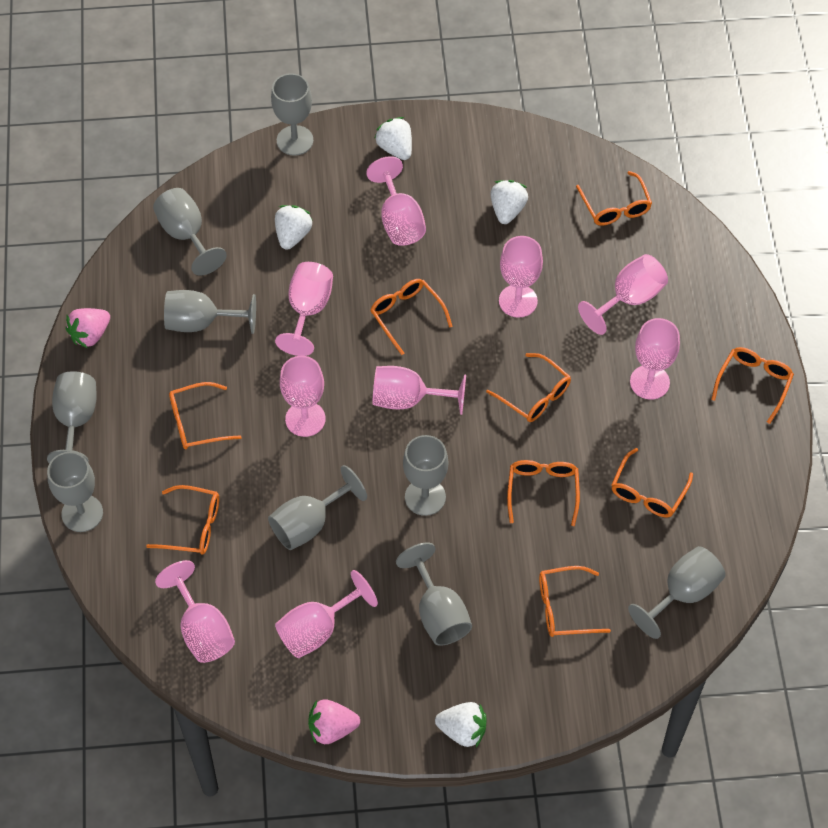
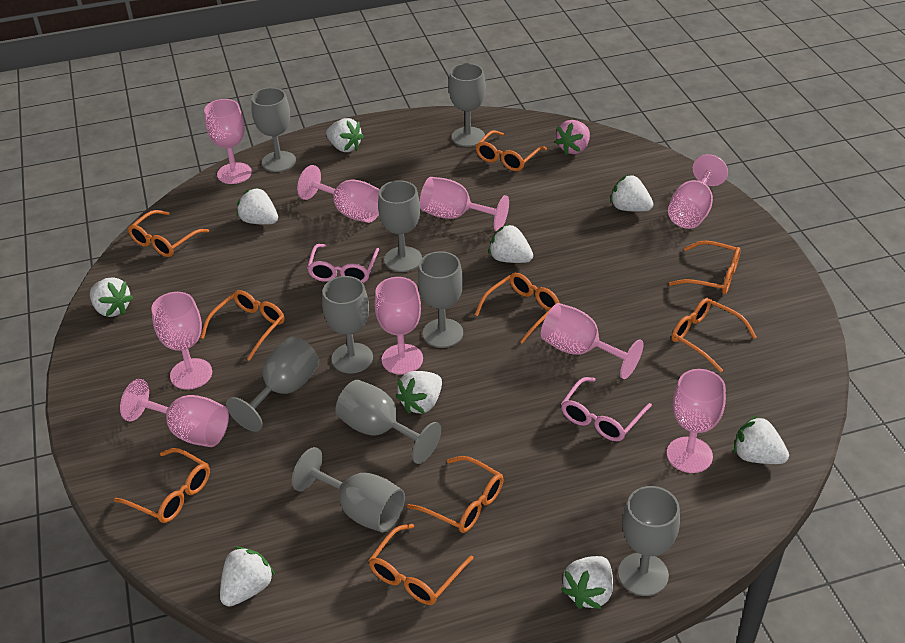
pink glasses: none = 0 -> [307,244,379,283] [561,377,652,441] = 2
pink strawberry: [66,308,110,348] [308,699,360,744] = 2 -> [555,120,590,155] = 1
white strawberry: [275,205,313,250] [374,117,412,160] [435,702,487,747] [490,180,528,224] = 4 -> [90,277,133,317] [220,547,275,607] [237,187,278,225] [326,118,364,152] [396,371,442,413] [489,224,533,263] [561,556,613,609] [610,175,653,212] [734,415,789,464] = 9

